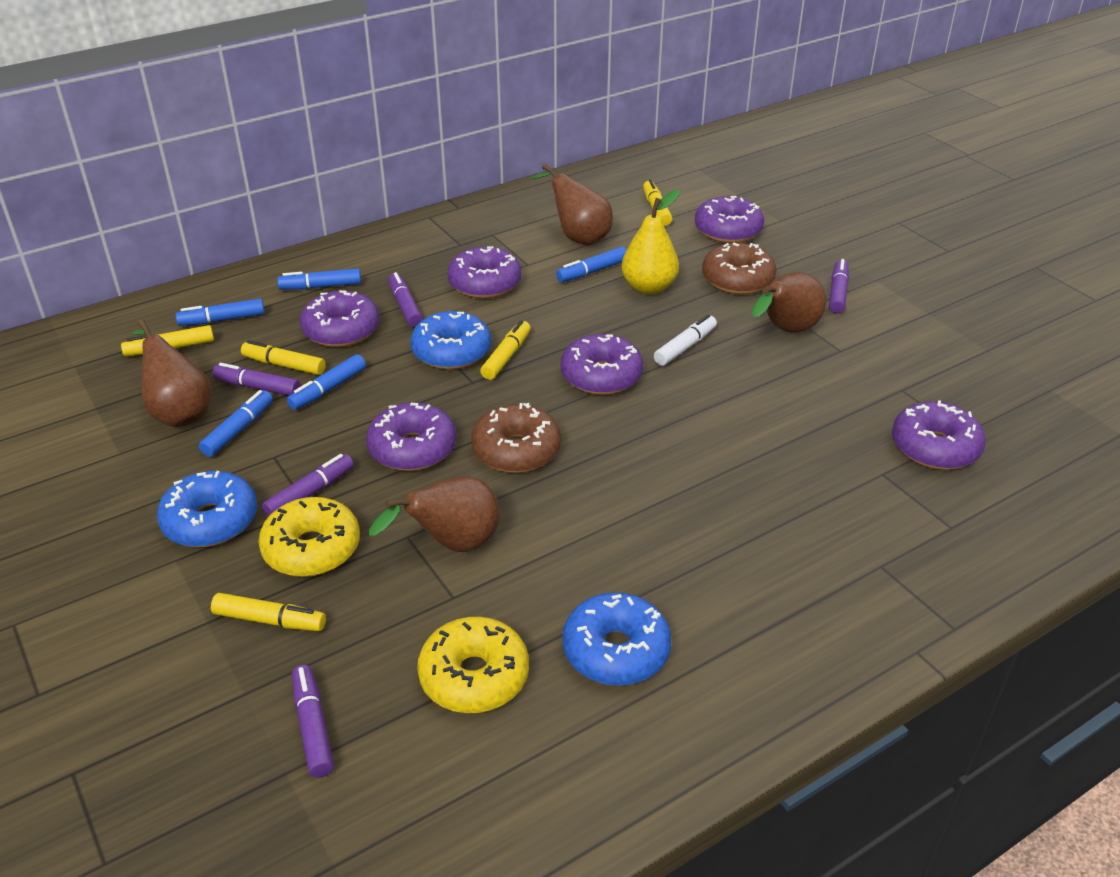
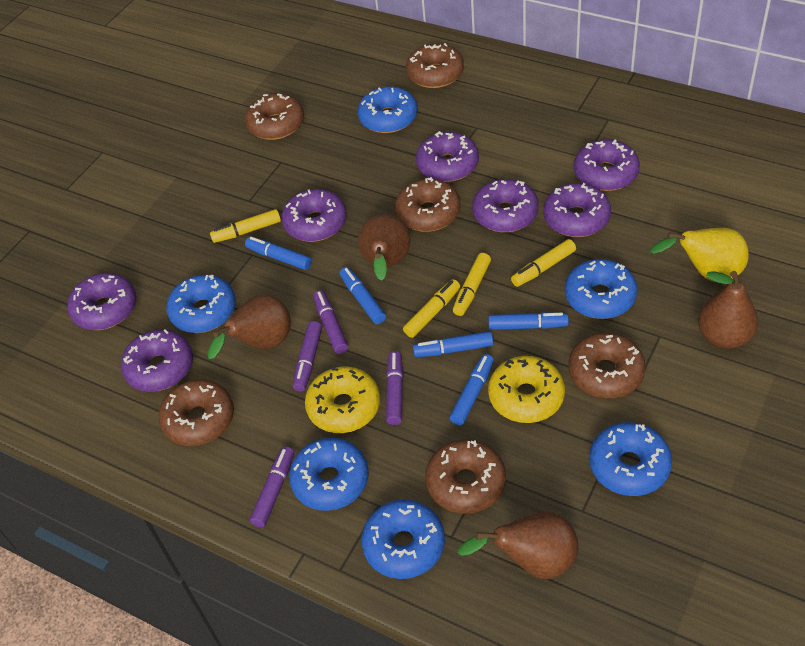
blue donut: [157,471,257,547] [410,311,491,370] [562,592,671,686] = 3 -> [166,275,236,333] [289,438,369,511] [357,86,418,133] [362,500,445,579] [565,259,638,319] [589,422,672,496] = 6
brown donut: [471,403,561,473] [702,243,777,294] = 2 -> [159,379,234,446] [245,93,304,140] [395,177,461,232] [406,43,464,88] [425,439,506,514] [568,333,646,398] = 6
purple donut: [300,290,379,347] [366,402,456,471] [447,246,522,299] [561,334,643,395] [695,196,764,243] [892,400,986,470] = 6 -> [67,273,136,330] [121,329,193,392] [281,189,347,242] [416,131,479,182] [472,179,539,232] [543,183,611,237] [574,139,640,191] = 7
purple marker: [212,363,301,396] [262,454,354,517] [292,665,334,778] [389,272,423,327] [829,259,849,313] = 5 -> [250,447,294,527] [293,321,322,392] [313,290,348,354] [386,351,403,425] = 4
white marker: [654,314,717,366] = 1 -> none = 0
yellow marker: [121,325,214,356] [211,593,326,631] [241,340,326,375] [480,320,531,380] [643,179,673,226] = 5 -> [210,209,281,243] [403,279,460,338] [453,253,491,316] [511,239,576,287] = 4

